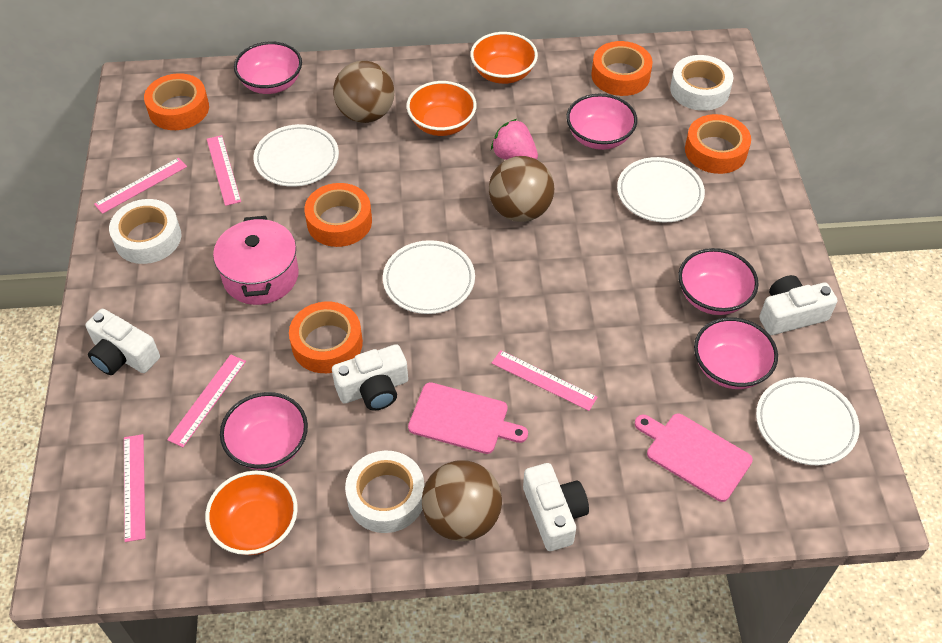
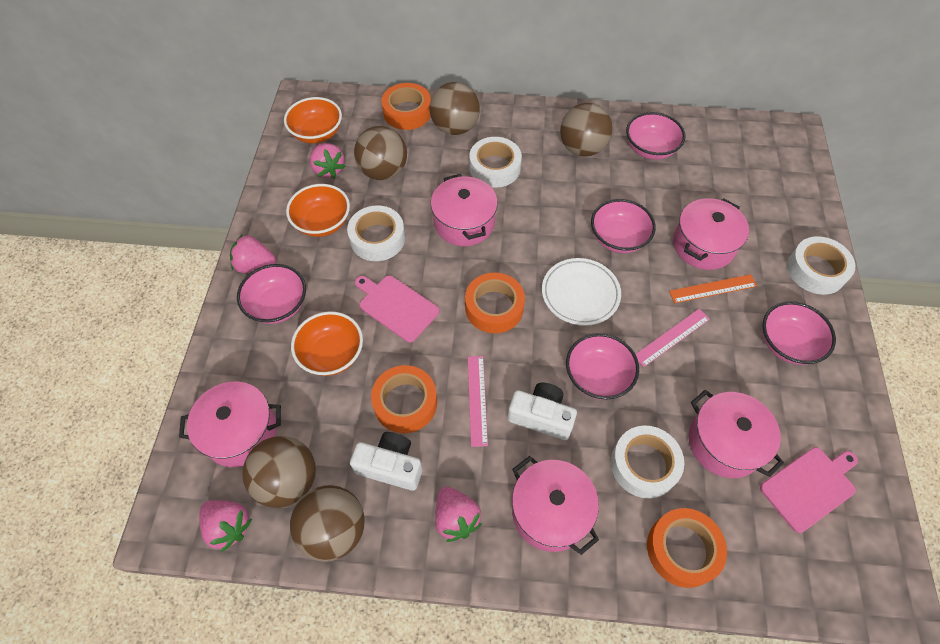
brown ball: [333,61,395,123] [422,460,502,541] [489,156,554,222] = 3 -> [242,436,316,508] [290,485,364,562] [354,126,407,180] [430,82,480,135] [560,103,613,157] = 5
orange ruler: none = 0 -> [669,274,757,303] = 1
orange tape: [144,73,209,130] [289,302,363,373] [304,183,372,247] [591,41,653,96] [685,114,751,174] = 5 -> [371,365,437,433] [381,83,431,130] [465,273,525,333] [647,508,727,588] = 4
pink pot: [213,216,299,305] = 1 -> [179,382,281,467] [431,174,498,246] [512,456,599,555] [673,198,749,270] [689,390,784,478] = 5
pink ruler: [94,158,187,214] [124,434,145,542] [167,354,246,447] [207,135,241,206] [492,350,598,411] = 5 -> [468,356,488,447] [635,309,710,367] = 2
pink strawberry: [491,119,538,160] = 1 -> [199,500,252,552] [230,235,276,273] [310,143,346,178] [435,487,482,542] = 4
white camera: [85,309,160,375] [332,344,408,411] [523,463,589,551] [759,275,837,335] = 4 -> [350,432,422,491] [508,383,577,440] = 2
white plate: [254,124,339,187] [383,240,475,314] [617,157,705,222] [756,377,859,465] = 4 -> [542,258,621,326] = 1
white tape: [109,199,181,264] [345,451,424,533] [670,55,733,111] = 3 -> [347,206,405,261] [469,137,522,188] [611,425,684,498] [787,236,855,295] = 4

